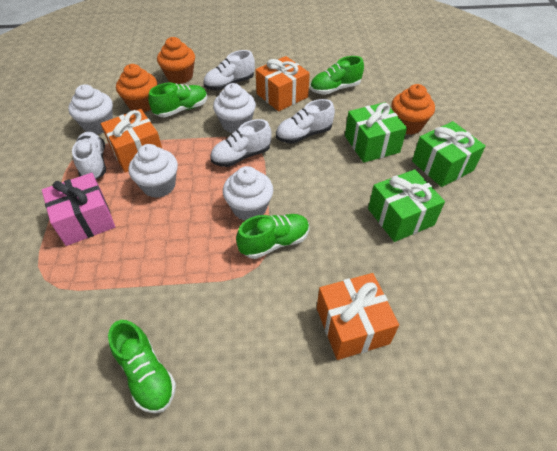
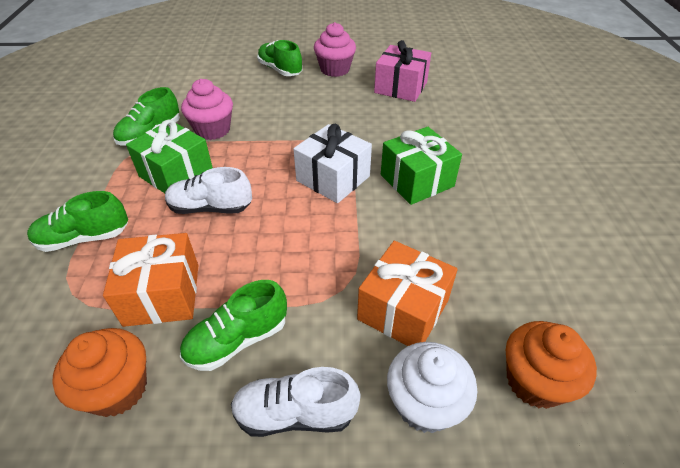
green gift: [345,102,407,163] [368,169,445,242] [412,121,486,187] = 3 -> [126,120,213,193] [381,127,462,205] = 2
orange cupcake: [116,64,157,112] [157,37,195,84] [391,84,435,135] = 3 -> [52,328,147,417] [506,321,597,409] = 2
orange gift: [101,109,162,173] [255,56,310,112] [317,273,399,360] = 3 -> [103,233,198,327] [357,241,458,346] = 2
pink cupcake: none = 0 -> [181,79,233,140] [314,22,356,77] = 2
white cupcake: [68,84,113,134] [129,144,178,198] [213,83,256,133] [223,166,273,220] = 4 -> [387,342,477,433] = 1
white gift: none = 0 -> [293,124,372,203] = 1
white shoe: [72,132,106,179] [203,50,255,90] [210,119,272,167] [276,99,335,144] = 4 -> [165,167,252,214] [231,367,361,437] = 2

